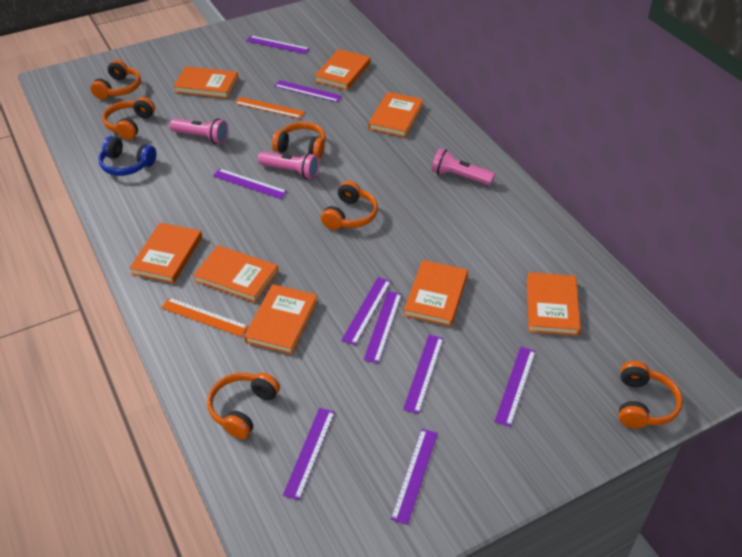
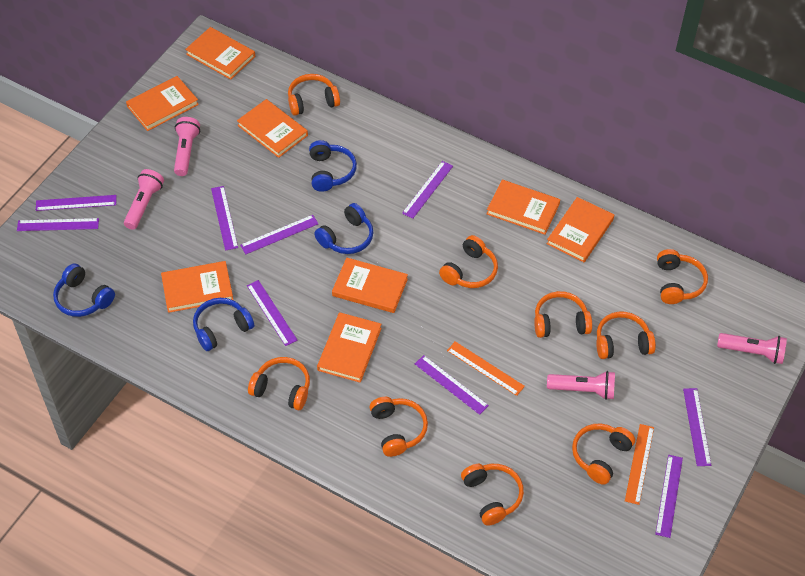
blue headphones: [98,136,156,176] = 1 -> [53,264,115,317] [193,298,254,351] [309,140,357,192] [314,203,373,254] = 4
orange headphones: [90,60,141,99] [102,97,155,140] [207,373,280,439] [272,122,326,159] [321,181,378,230] [619,361,683,429] = 6 -> [248,357,310,410] [288,74,340,116] [369,397,428,457] [439,235,498,288] [461,464,524,526] [534,291,592,338] [572,424,635,485] [596,312,656,359] [657,249,708,304] = 9
pink flashlight: [170,119,229,144] [258,151,320,179] [431,148,495,186] = 3 -> [124,169,164,230] [174,117,200,176] [547,371,615,400] [717,333,787,364] = 4

